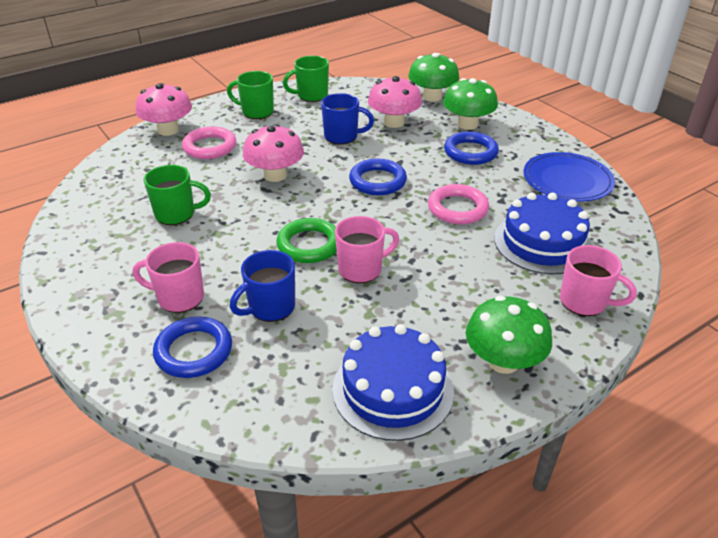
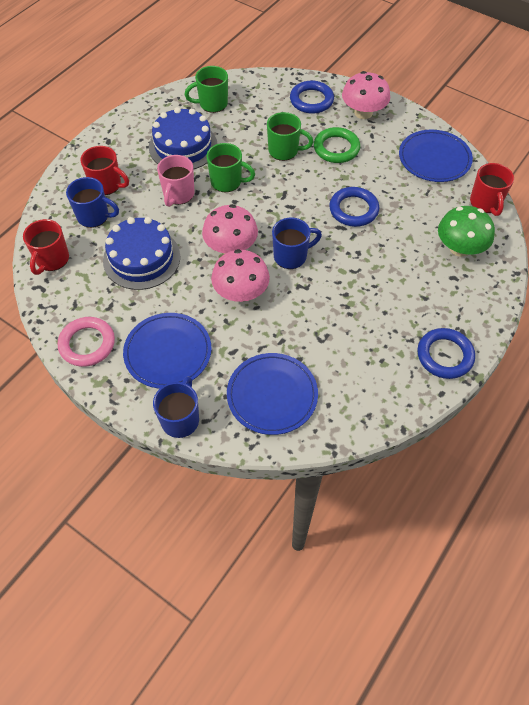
blue mug: [230,250,295,322] [321,93,374,144] = 2 -> [66,177,119,228] [153,376,199,438] [272,218,322,269] = 3
blue plate: [523,152,615,202] = 1 -> [123,313,212,389] [227,353,318,435] [399,130,473,182] = 3
green mushroom: [408,53,459,102] [443,78,498,130] [466,296,552,374] = 3 -> [438,206,495,257] = 1
pink mug: [133,242,204,313] [335,216,399,283] [560,245,637,316] = 3 -> [157,155,194,207] = 1
pink ring: [182,126,236,159] [428,184,489,224] = 2 -> [58,317,115,367] = 1
red mug: none = 0 -> [23,219,69,275] [81,146,129,195] [470,163,514,216] = 3

